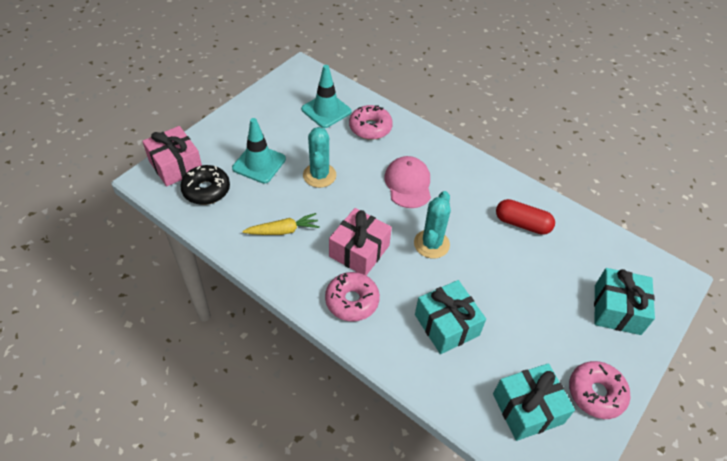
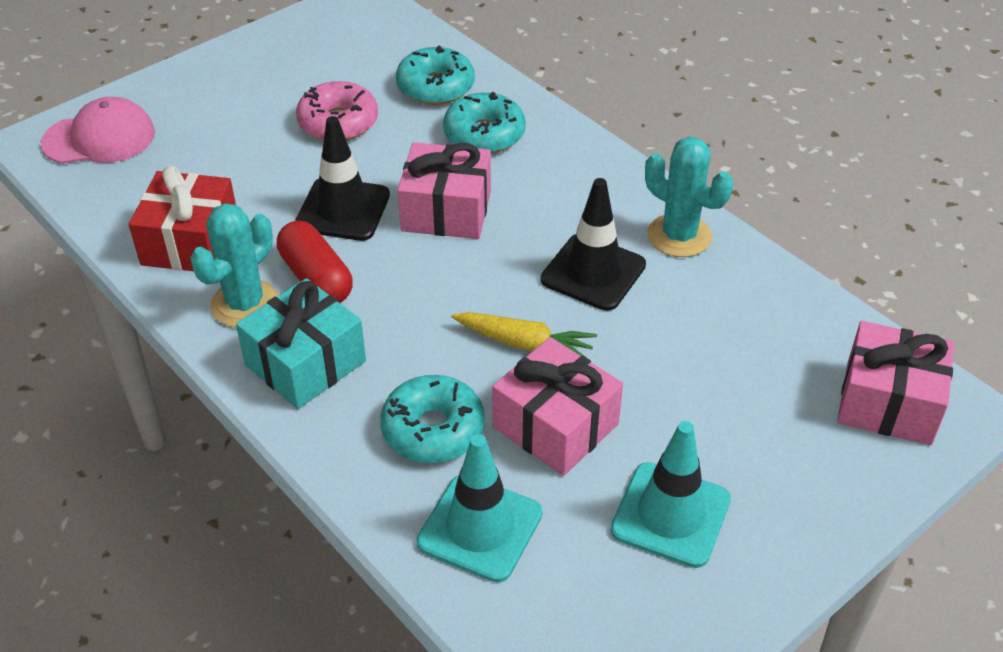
black donut: [180,165,230,205] = 1 -> none = 0
black traffic cone: none = 0 -> [295,116,390,241] [541,178,646,311] = 2
pink donut: [325,272,380,322] [349,105,393,140] [569,361,630,419] = 3 -> [296,81,378,141] = 1
pink gift: [142,126,202,186] [329,208,392,276] = 2 -> [397,142,491,239] [492,337,623,476] [837,321,955,445] = 3
red gift: none = 0 -> [129,166,236,271] = 1
turquoise donut: none = 0 -> [380,375,485,463] [396,45,475,105] [443,92,526,154] = 3
turquoise gift: [415,280,486,354] [493,363,575,441] [594,268,655,335] = 3 -> [236,278,366,409] = 1

